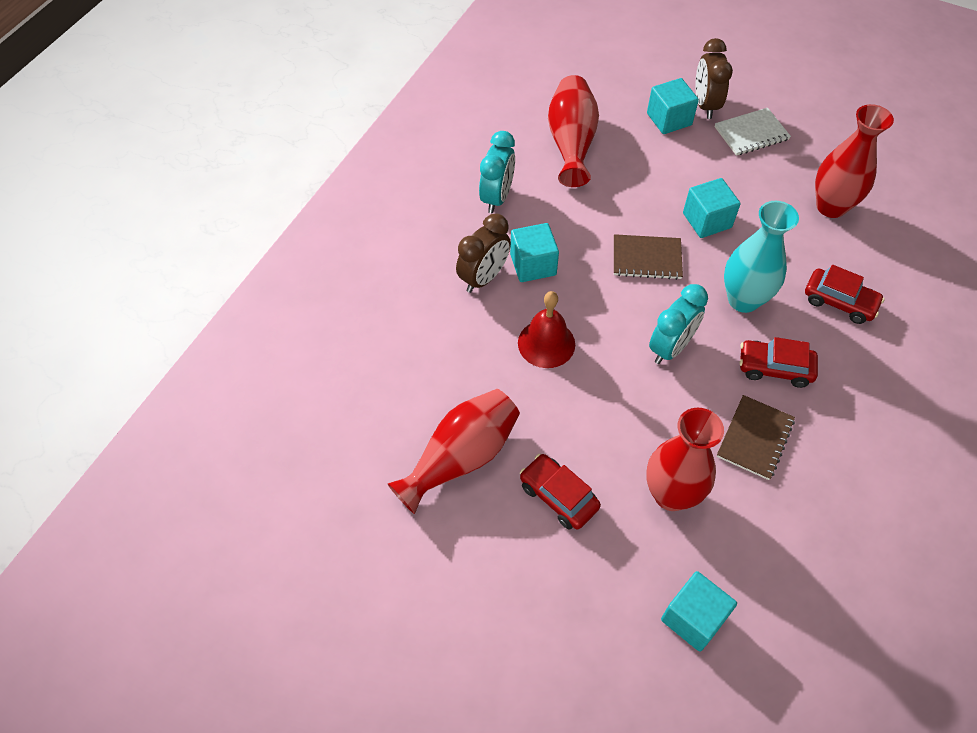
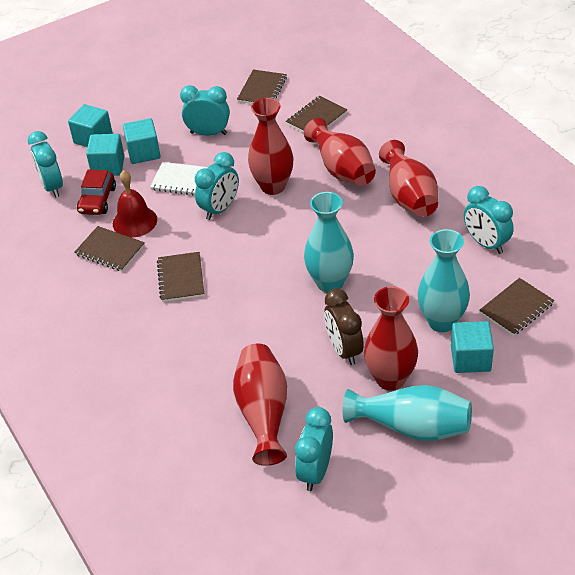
brown clock: [456,214,511,293] [695,38,733,119] = 2 -> [324,288,364,365] = 1
brown notebook: [614,234,683,280] [717,395,795,480] = 2 -> [75,226,145,272] [157,252,204,302] [237,70,287,104] [286,96,348,133] [479,278,554,336] = 5
red car: [520,454,601,530] [740,337,818,388] [805,265,885,324] = 3 -> [77,169,116,215] = 1
red vase: [388,389,520,514] [548,75,599,187] [646,408,724,511] [815,104,894,218] = 4 -> [233,344,287,466] [248,98,294,195] [304,118,376,186] [364,286,418,391] [379,140,438,217] = 5
turquoise clock: [479,131,515,213] [649,284,708,364] = 2 -> [28,131,63,198] [180,85,230,136] [195,152,239,220] [295,407,333,491] [464,186,514,254] = 5
turquoise vase: [724,201,799,313] = 1 -> [304,192,354,293] [343,385,472,441] [418,229,470,332] = 3

